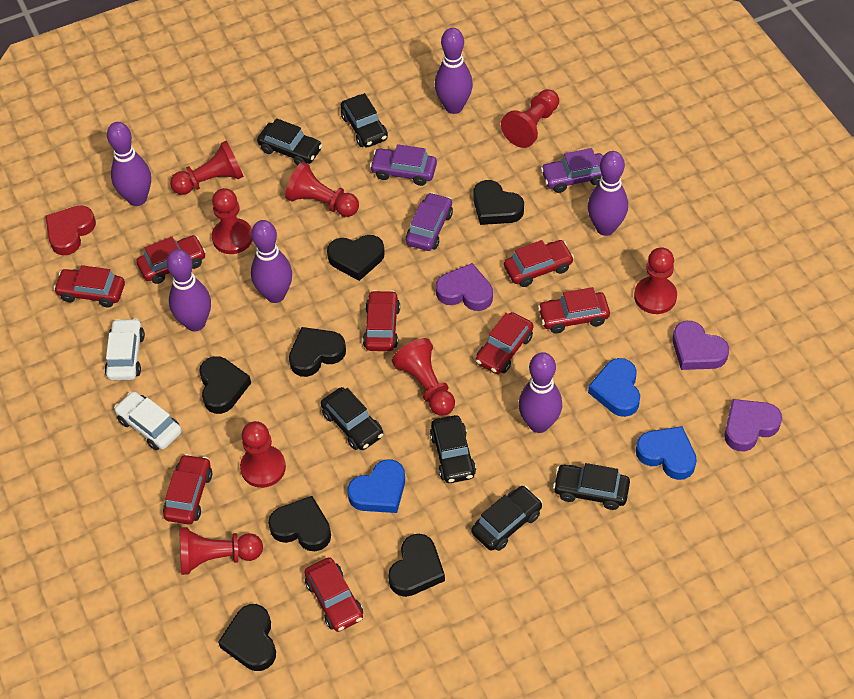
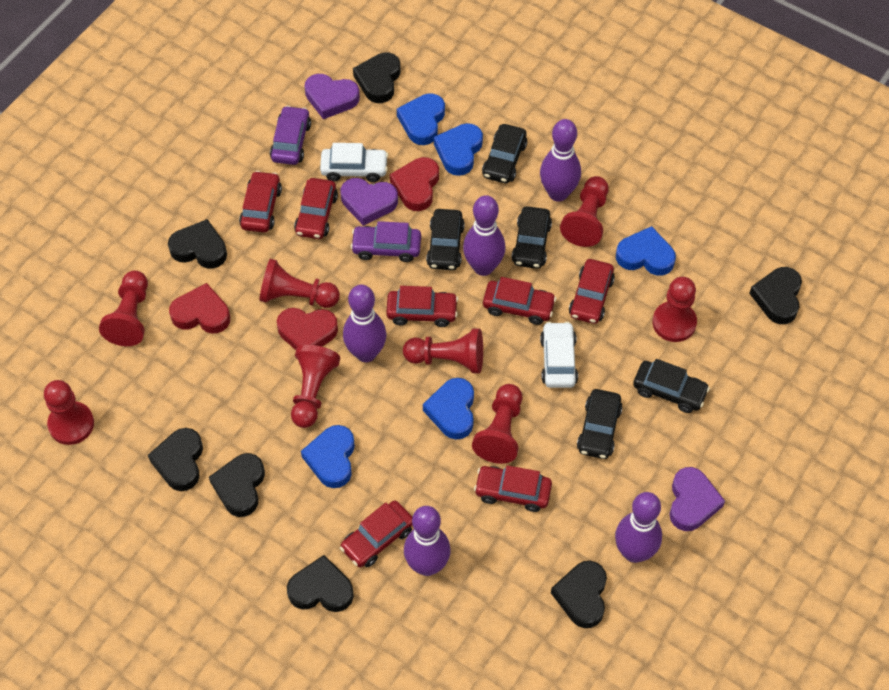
black car: [257,118,322,165] [321,387,383,450] [341,93,388,147] [430,415,476,483] [471,486,543,551] [553,463,630,510] = 6 -> [426,209,465,270] [482,124,527,183] [511,206,552,269] [577,389,623,459] [633,359,710,413] = 5
blue heart: [347,459,405,513] [588,358,640,417] [636,426,697,480] = 3 -> [301,425,355,488] [397,93,445,145] [423,378,474,440] [434,123,483,176] [616,226,676,276] = 5
purple bowling pin: [107,122,151,206] [166,249,211,331] [251,220,292,303] [435,28,473,114] [518,352,562,433] [588,151,628,236] = 6 -> [343,285,387,362] [404,506,451,576] [463,195,505,276] [540,119,581,202] [615,492,662,563] = 5
purple car: [370,144,437,186] [406,192,453,251] [541,148,603,193] = 3 -> [270,106,311,165] [351,221,421,262] = 2
red car: [54,265,125,308] [136,235,206,284] [163,454,212,524] [304,557,363,632] [363,290,400,351] [476,312,533,374] [504,240,574,287] [538,287,610,334] = 8 -> [239,171,282,232] [294,178,338,239] [340,501,413,567] [386,286,458,327] [474,465,552,512] [483,277,556,325] [569,259,615,324] = 7
red heart: [46,205,96,255] = 1 -> [169,283,230,334] [277,308,338,350] [390,157,439,211] = 3

